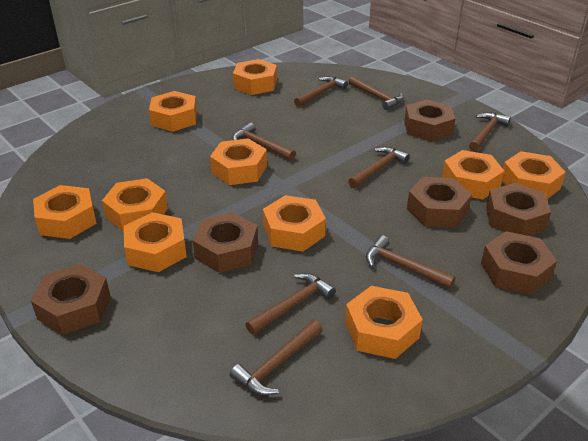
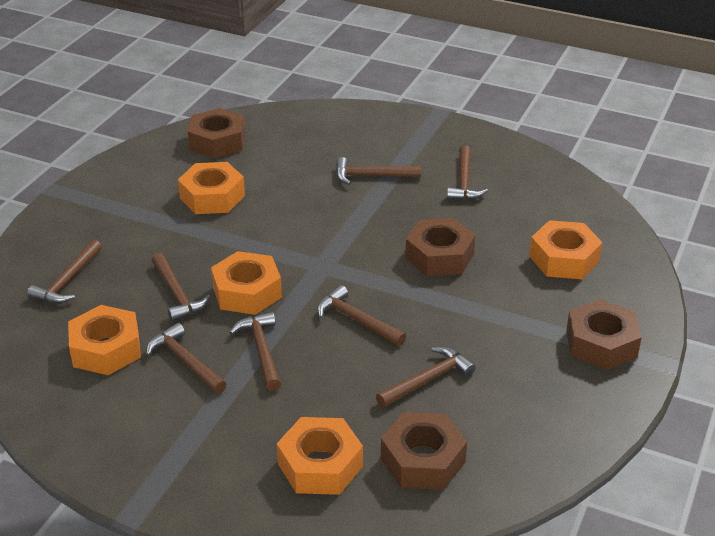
brown nut: [31,264,110,335] [193,212,258,273] [404,99,455,142] [407,177,472,228] [481,231,557,295] [486,183,551,236] = 6 -> [187,108,245,159] [381,412,467,490] [405,218,476,276] [566,299,642,370] = 4
orange nut: [33,185,97,239] [102,178,168,232] [124,212,187,272] [149,91,197,132] [210,138,267,185] [233,59,277,95] [263,195,326,252] [345,286,423,359] [442,150,504,200] [502,151,566,199] = 10 -> [68,305,141,375] [178,162,245,214] [211,251,282,315] [277,417,363,495] [529,220,603,279] = 5

